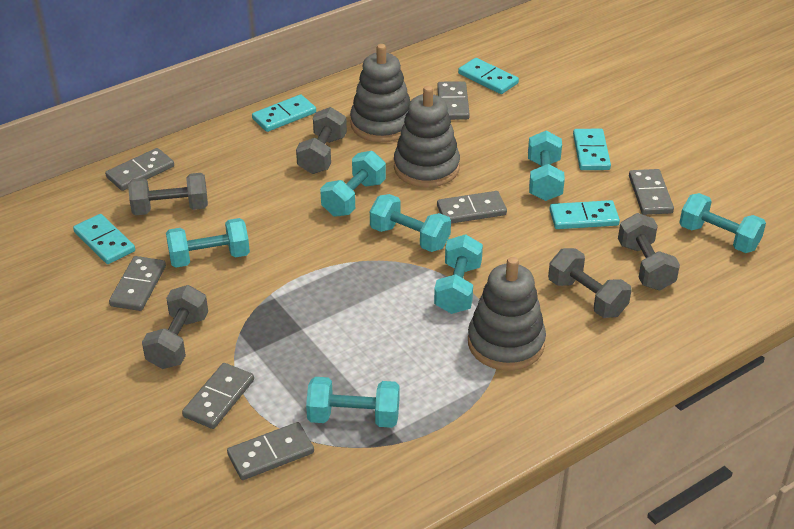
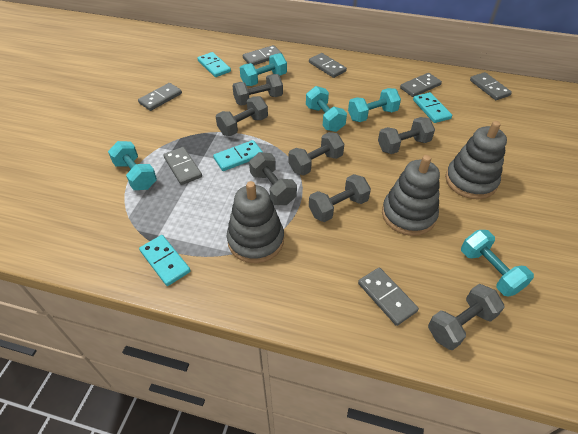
grey dumbbell: [128,173,208,215] [142,285,208,369] [296,107,347,174] [548,248,632,318] [618,213,680,290] = 5 -> [216,96,268,136] [232,74,283,106] [249,152,297,205] [288,132,344,175] [309,174,371,222] [378,117,435,154] [428,284,505,350] = 7
turquoise domino: [73,214,135,264] [252,94,316,132] [458,58,519,94] [549,200,620,229] [573,129,611,170] = 5 -> [139,235,191,286] [197,52,231,77] [213,140,263,171] [413,92,452,123] = 4
turquoise dumbbell: [166,218,250,268] [306,377,400,428] [320,151,386,217] [370,194,451,252] [434,234,483,314] [528,131,565,201] [679,193,766,253] = 7 -> [108,141,157,190] [240,53,287,86] [306,86,347,132] [348,88,401,122] [461,230,534,297] = 5

